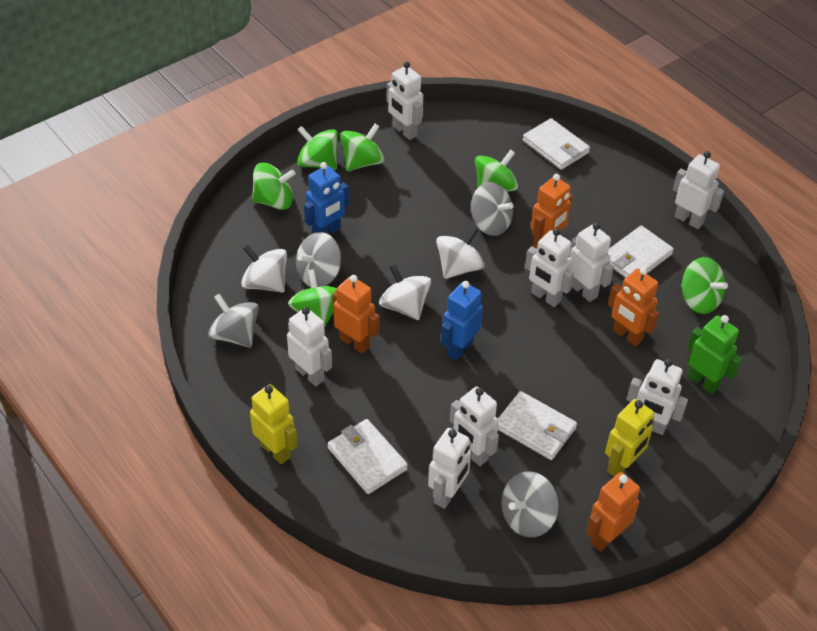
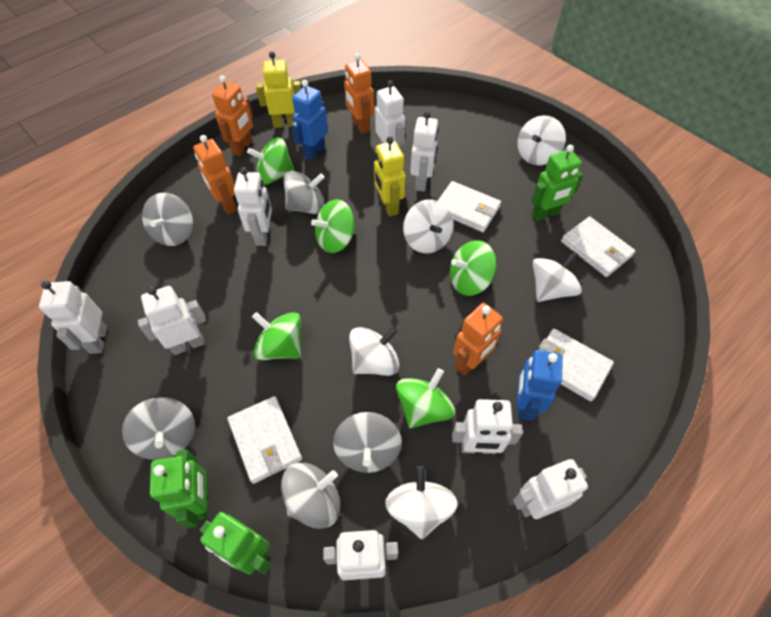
green robot: [687,315,742,394] = 1 -> [150,449,208,528] [200,512,271,575] [531,145,583,221] = 3
green spinning top: [252,163,295,210] [288,269,337,328] [297,126,338,170] [340,124,385,171] [475,149,518,192] [681,257,728,314] = 6 -> [247,138,295,185] [252,312,301,360] [311,199,355,253] [396,368,455,429] [450,240,497,296] = 5
grey spinning top: [208,294,259,348] [296,232,341,287] [471,182,514,236] [501,471,559,538] = 4 -> [122,397,195,460] [142,193,193,246] [281,463,341,529] [283,171,325,214] [333,412,402,473] = 5
white spinning top: [241,244,287,293] [379,264,431,320] [436,227,485,279] = 3 -> [349,327,399,376] [385,466,458,539] [403,199,453,253] [517,115,566,166] [533,251,582,302] = 5

